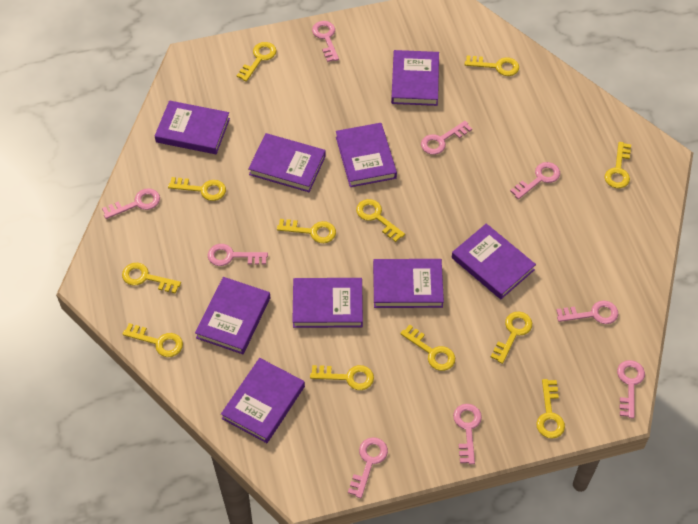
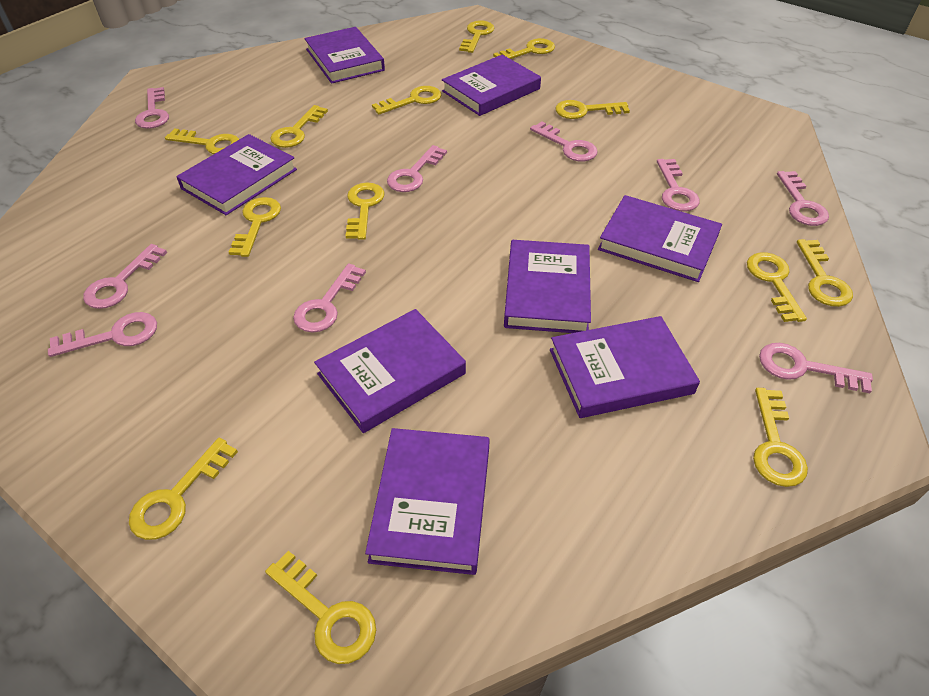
purple book: [155,100,230,154] [195,277,270,354] [221,358,305,443] [248,133,326,192] [292,278,363,328] [336,123,397,187] [373,259,444,308] [391,50,439,106] [452,223,536,299] = 9 -> [176,134,297,215] [304,27,385,84] [314,309,466,433] [365,428,490,575] [442,55,541,116] [504,240,591,333] [550,316,700,418] [598,195,722,282] = 8
yellow key: [122,263,181,294] [123,323,183,357] [168,177,226,201] [237,42,277,82] [277,219,336,243] [310,365,374,390] [356,199,405,242] [400,325,455,371] [465,55,519,76] [491,312,532,364] [536,379,565,439] [605,142,631,188] = 12 -> [129,438,238,540] [165,128,239,154] [229,197,281,257] [265,551,376,664] [270,105,328,148] [346,183,385,240] [372,86,441,114] [459,21,495,53] [493,38,555,59] [555,100,630,119] [747,252,807,322] [753,388,808,487] [797,239,853,307] = 13

